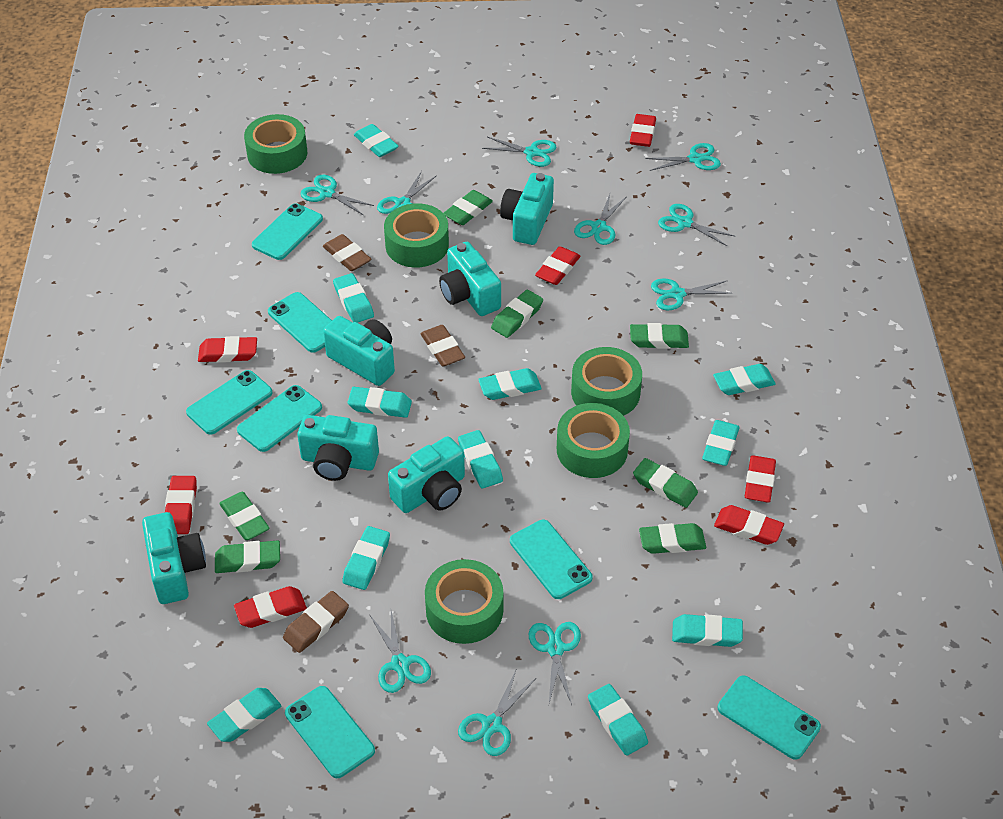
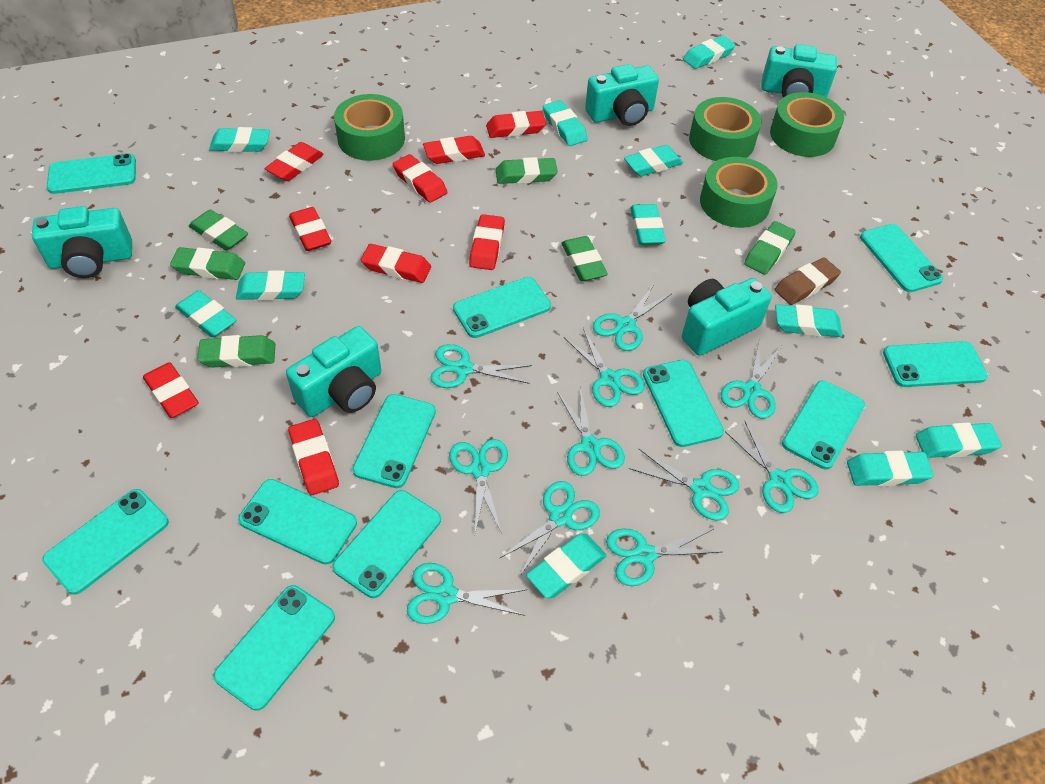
brown eraser: [283,591,349,653] [323,234,371,271] [421,325,465,367] = 3 -> [774,257,841,305] = 1
green eraser: [215,540,280,573] [219,492,270,540] [444,190,493,225] [491,290,543,338] [630,323,689,349] [633,458,698,508] [639,523,706,554] = 7 -> [170,247,245,280] [189,210,248,251] [197,335,275,368] [496,157,558,184] [561,236,608,281] [744,221,796,275] = 6
green tape: [244,114,307,174] [384,203,449,268] [425,559,503,644] [557,403,630,478] [571,347,642,416] = 5 -> [334,94,405,161] [689,97,762,161] [700,157,778,228] [770,92,844,157] = 4
red eraser: [165,476,197,534] [198,336,257,363] [234,586,307,628] [535,246,581,285] [630,114,656,147] [714,505,784,545] [745,455,776,503] = 7 -> [143,362,199,418] [264,142,324,181] [288,419,339,495] [289,207,331,251] [361,244,431,283] [393,154,448,203] [423,136,485,164] [469,214,505,270] [486,111,546,138] = 9
turquoise camera: [142,512,206,604] [297,415,379,481] [323,316,395,386] [388,436,465,513] [439,242,501,316] [500,173,554,245] = 6 -> [32,206,132,278] [286,326,381,417] [585,64,659,126] [682,278,772,356] [761,44,837,97] = 5
turquoise phone: [186,370,272,435] [237,385,322,452] [252,203,323,260] [268,292,332,353] [285,686,375,778] [510,520,592,599] [718,676,821,760] = 7 -> [42,489,169,595] [47,153,136,194] [213,585,335,711] [238,479,357,565] [332,490,441,598] [352,394,436,488] [453,277,551,338] [643,360,724,447] [782,381,865,470] [860,224,943,292] [883,341,988,387] = 11
turquoise scissors: [300,175,374,215] [370,610,431,693] [377,171,437,214] [458,670,536,756] [482,137,556,167] [529,622,581,705] [574,194,627,245] [645,143,721,171] [651,278,731,310] [658,204,736,246] = 10 -> [407,563,528,624] [431,344,532,388] [449,439,508,533] [500,481,600,576] [557,387,625,476] [564,328,645,407] [593,284,671,351] [606,528,721,586] [629,449,739,521] [721,339,781,419] [725,422,819,513] = 11

